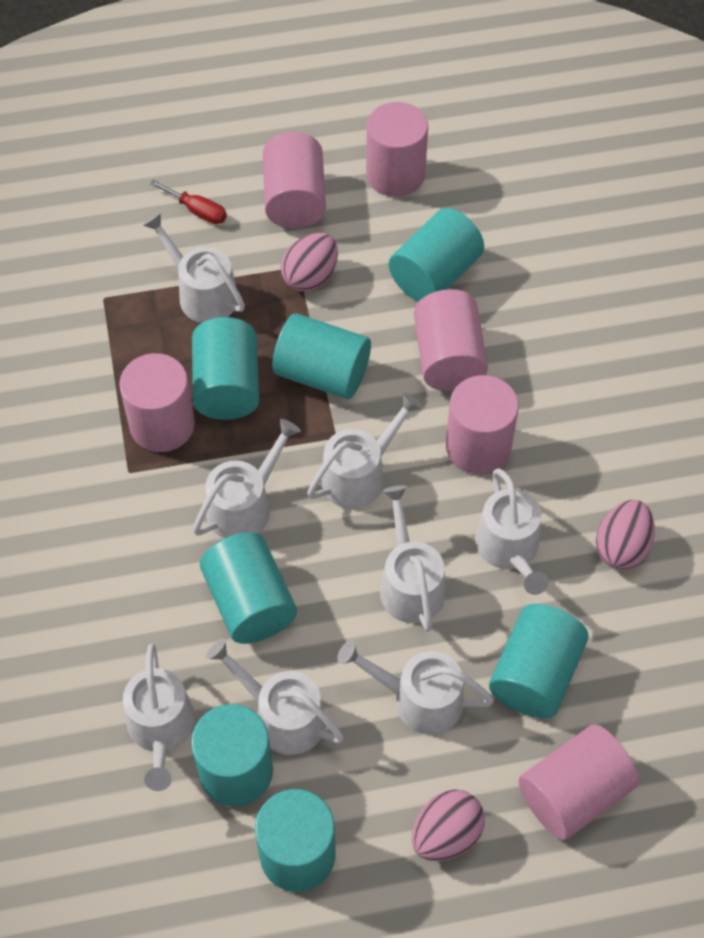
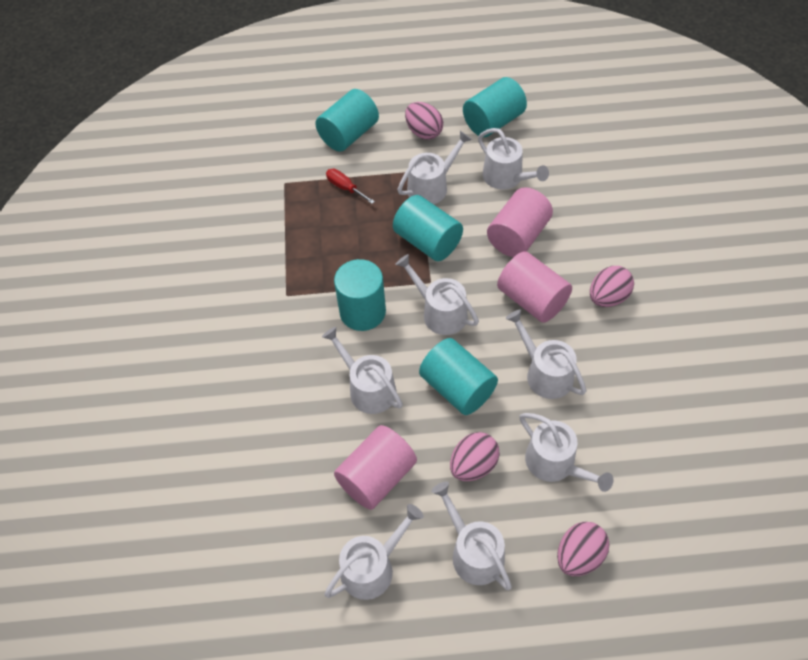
pink cylinder: [119,353,195,452] [263,132,326,229] [366,102,428,197] [414,289,488,391] [446,375,519,474] [518,724,639,840] = 6 -> [334,425,417,510] [487,187,553,257] [497,251,572,323] = 3
pink egg: [281,233,338,292] [412,789,485,862] [596,500,655,570] = 3 -> [405,102,443,140] [450,432,500,481] [557,522,609,576] [590,266,634,307] = 4
turquoise cylinder: [191,704,273,807] [192,317,259,420] [200,532,297,644] [255,789,336,892] [272,313,371,399] [389,208,484,302] [489,604,589,719] = 7 -> [315,89,379,152] [334,259,386,331] [393,195,463,261] [419,338,498,415] [463,77,527,137] = 5

